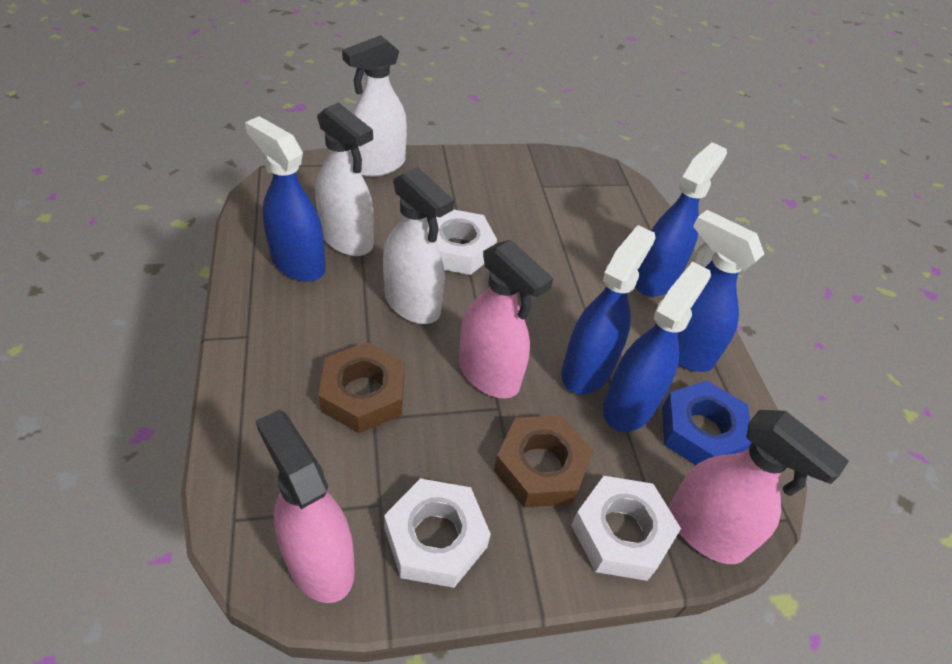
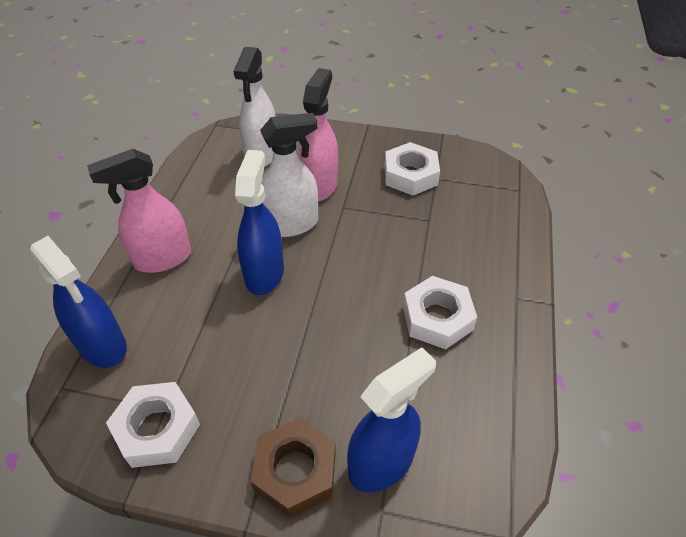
blue nut: [662,380,752,465] = 1 -> none = 0
blue spray bottle: [245,116,326,282] [561,225,656,395] [603,262,711,432] [635,142,727,297] [655,210,764,372] = 5 -> [30,236,127,368] [235,150,284,295] [347,347,436,493] = 3
brown nut: [318,342,405,433] [494,416,593,507] = 2 -> [250,418,336,518] = 1
pink spray bottle: [256,410,355,603] [459,240,554,399] [669,410,849,564] = 3 -> [87,149,191,273] [299,68,338,201] = 2
white spray bottle: [315,102,374,256] [342,35,407,177] [383,167,454,324] = 3 -> [233,47,276,167] [260,113,318,237] = 2

